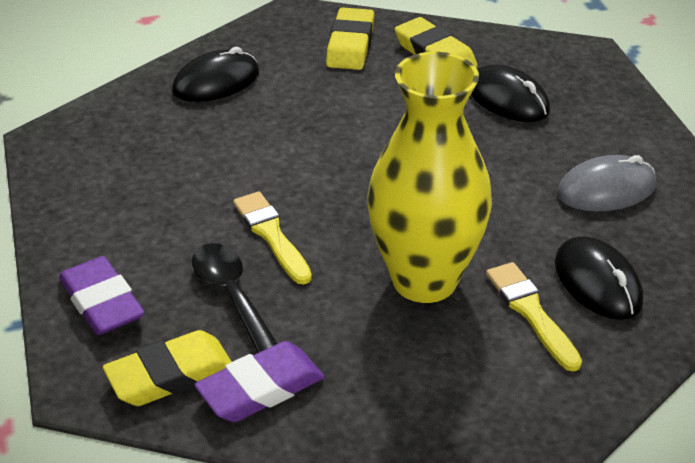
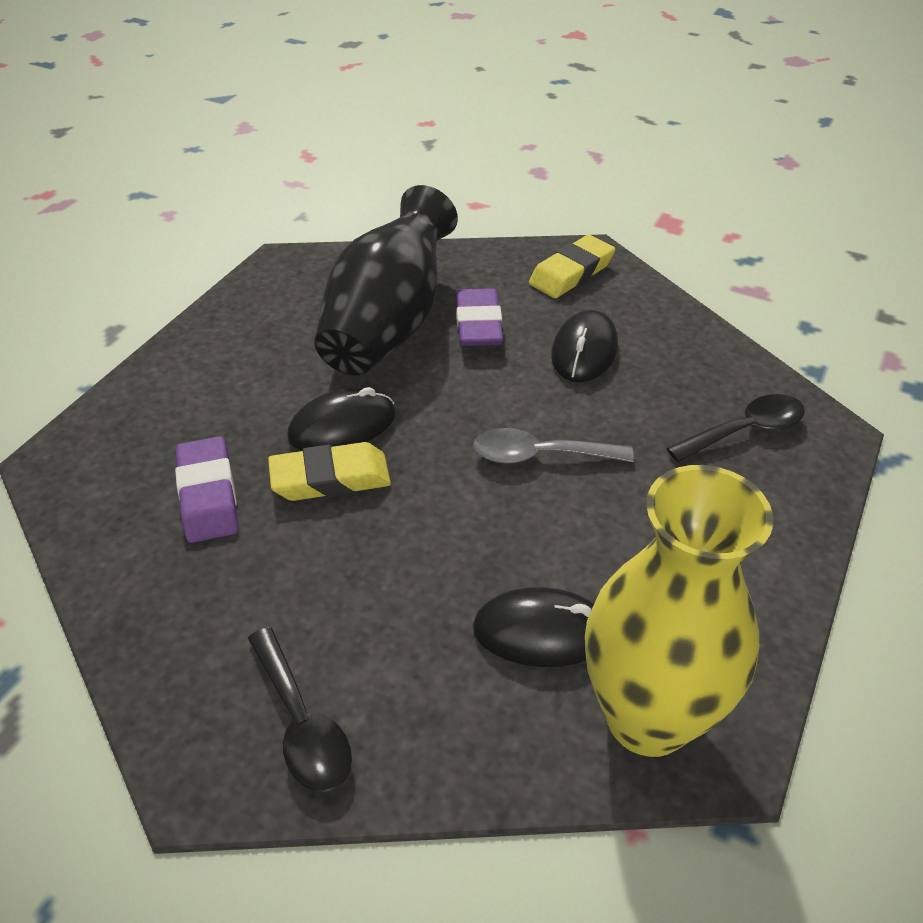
black spoon: [192,243,278,353] = 1 -> [248,627,352,792] [667,394,805,462] = 2
black vase: none = 0 -> [314,185,458,375] = 1
grey mouse: [557,155,657,212] = 1 -> none = 0
grey spoon: none = 0 -> [473,428,634,464] = 1
yellow brush: [233,191,312,285] [486,262,582,372] = 2 -> none = 0
yellow eraser: [103,330,232,406] [326,7,374,70] [395,17,478,68] = 3 -> [268,442,391,501] [529,235,615,298] = 2

